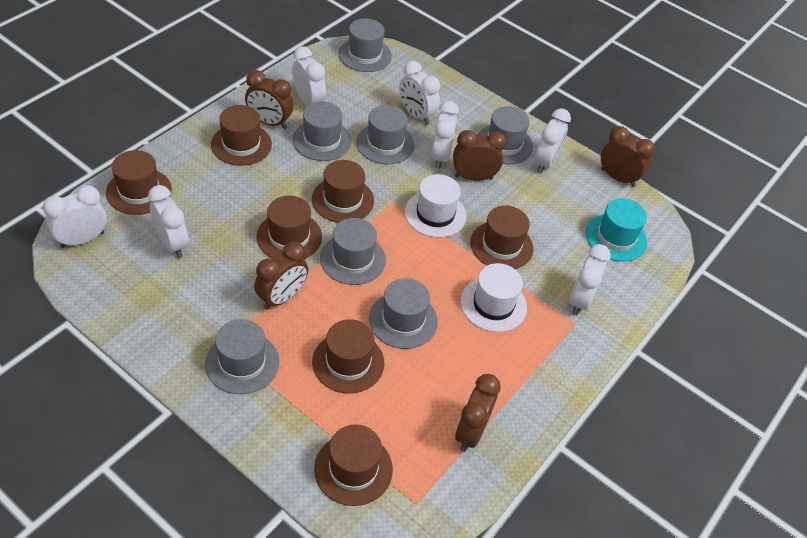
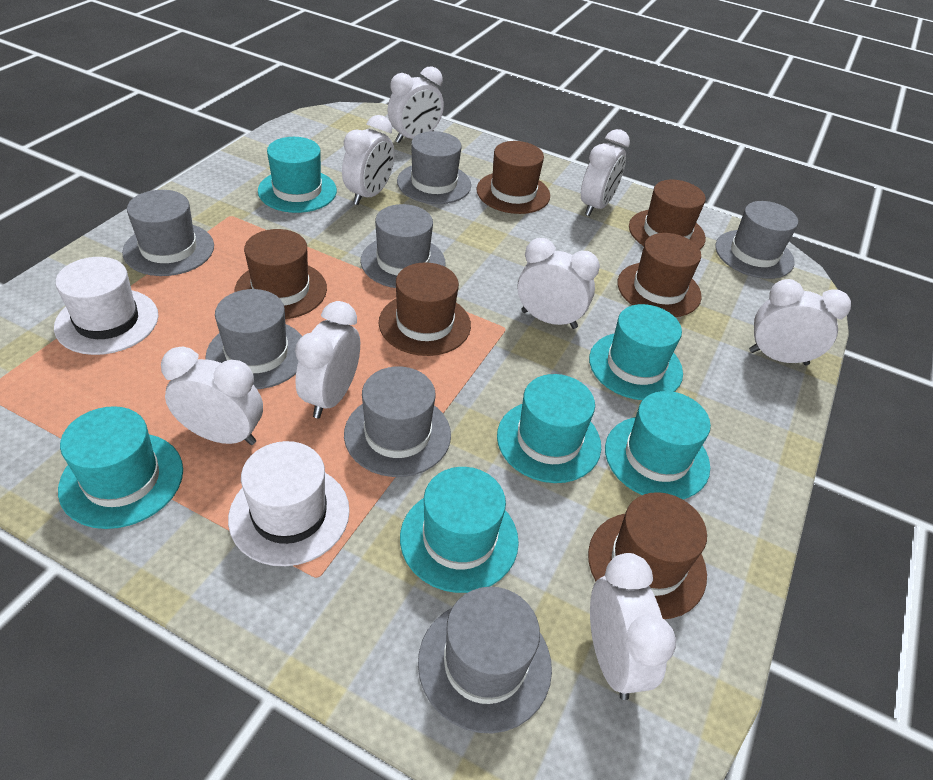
brown clock: [245,70,294,129] [254,242,308,310] [453,130,506,180] [455,374,501,452] [601,126,655,187] = 5 -> none = 0
brown hat: [106,150,172,215] [211,105,272,166] [256,196,322,259] [312,160,374,223] [312,319,384,394] [314,424,393,506] [470,205,533,269] = 7 -> [234,229,327,319] [379,262,471,356] [476,141,550,214] [588,492,707,619] [617,233,702,317] [629,180,706,249] = 6
turquoise hat: [586,198,647,262] = 1 -> [58,406,183,529] [258,137,337,213] [400,467,519,593] [497,374,601,483] [589,304,683,400] [605,391,711,499] = 6
white clock: [43,185,107,248] [148,185,189,258] [292,46,326,106] [399,61,440,125] [431,101,459,169] [535,108,571,173] [569,244,611,315] = 7 -> [161,347,263,445] [295,301,360,418] [342,115,394,205] [387,67,444,143] [517,238,600,329] [581,129,630,216] [590,553,676,700] [749,279,851,365] = 8

